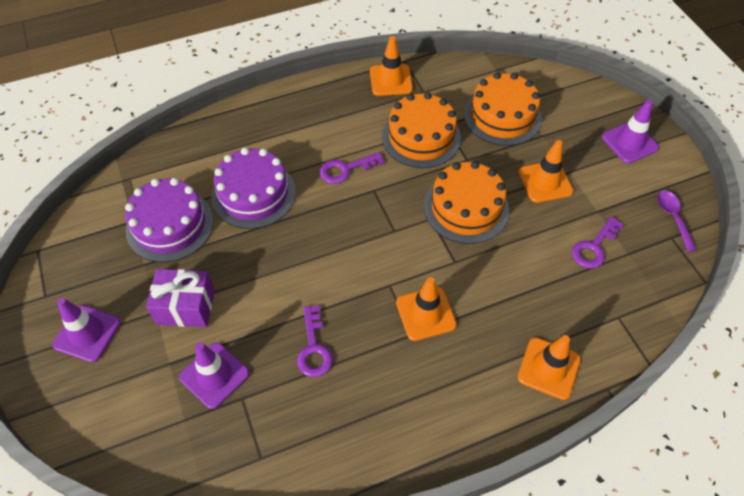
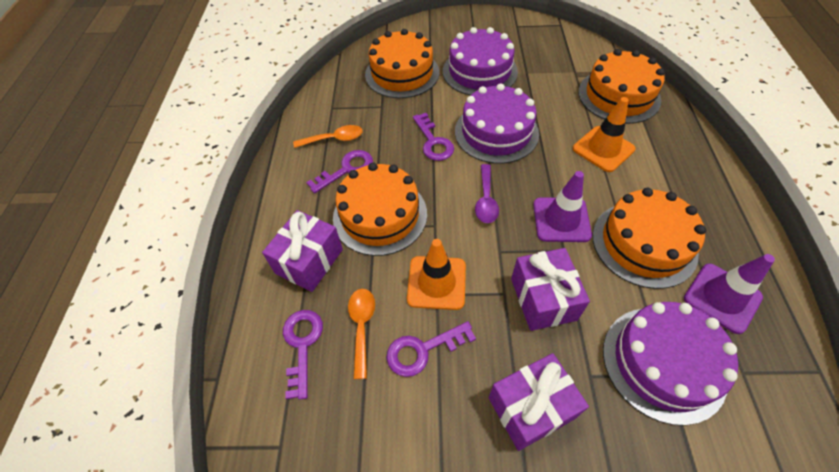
orange cake: [382,92,461,168] [424,161,509,244] [464,72,542,146] = 3 -> [333,162,427,256] [365,29,439,98] [578,49,665,124] [593,188,706,289] = 4
orange spoon: none = 0 -> [293,125,363,148] [348,289,375,379] = 2
orange traffic cone: [370,36,413,96] [396,277,457,341] [517,335,581,400] [518,140,574,203] = 4 -> [407,239,466,310] [573,97,636,172] = 2
purple cake: [125,178,214,262] [211,148,296,229] = 2 -> [443,27,518,95] [455,83,539,164] [603,302,738,425] = 3
purple gift: [146,269,215,327] = 1 -> [262,210,343,292] [489,353,589,451] [511,248,590,331] = 3
purple key: [297,306,333,377] [320,152,384,184] [572,216,624,269] = 3 -> [283,310,323,400] [306,150,373,194] [387,321,476,377] [413,113,454,161] = 4
purple traffic cone: [53,298,121,362] [179,342,250,409] [602,100,659,164] = 3 -> [533,171,592,242] [684,254,775,334] = 2

